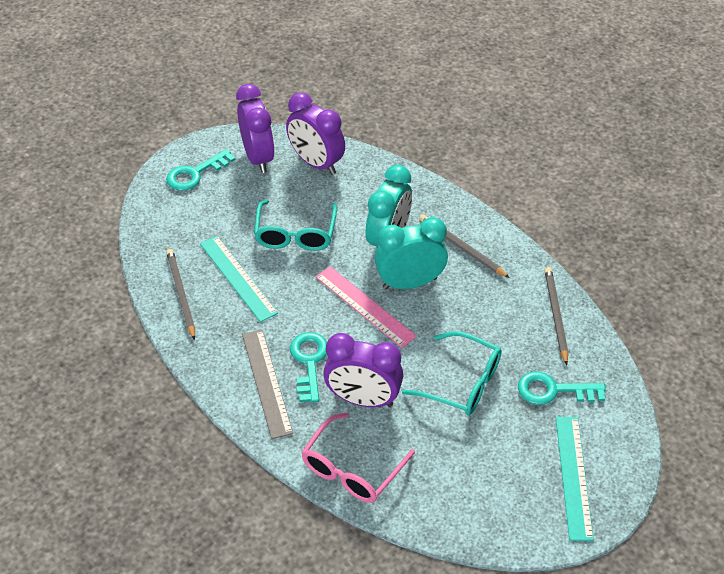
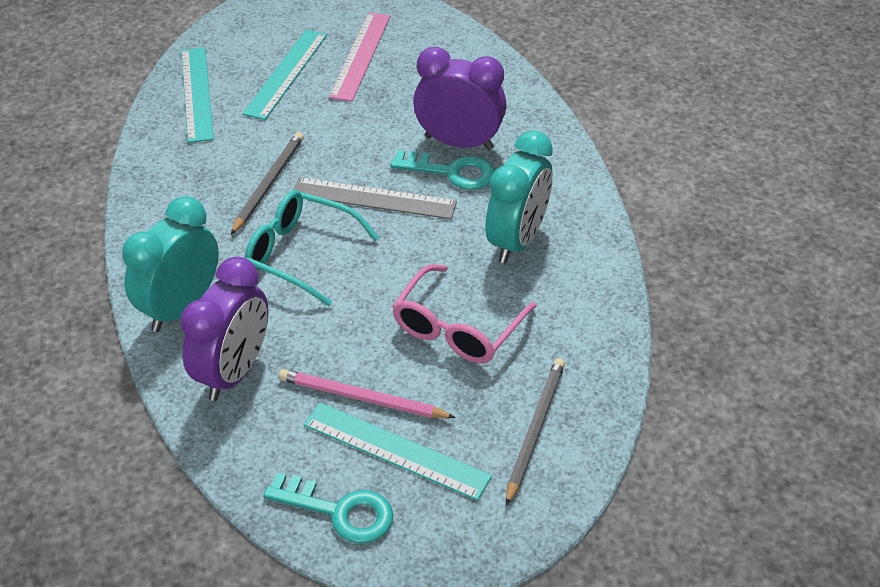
grey pencil: [166,249,195,340] [419,214,510,278] [545,267,568,365] = 3 -> [231,132,304,235] [506,358,565,506] = 2
pink pencil: none = 0 -> [278,369,456,418] = 1
purple clock: [236,84,275,173] [286,92,345,175] [323,333,403,407] = 3 -> [180,257,269,401] [413,47,506,150] = 2
turquoise glasses: [254,200,337,251] [402,331,502,415] = 2 -> [245,190,379,306] = 1
turquoise key: [166,149,235,191] [290,332,327,403] [518,372,606,405] = 3 -> [263,473,393,544] [390,150,495,190] = 2
turquoise ruler: [200,236,278,322] [556,417,594,541] = 2 -> [181,47,214,143] [243,30,327,120] [304,403,492,501] = 3

